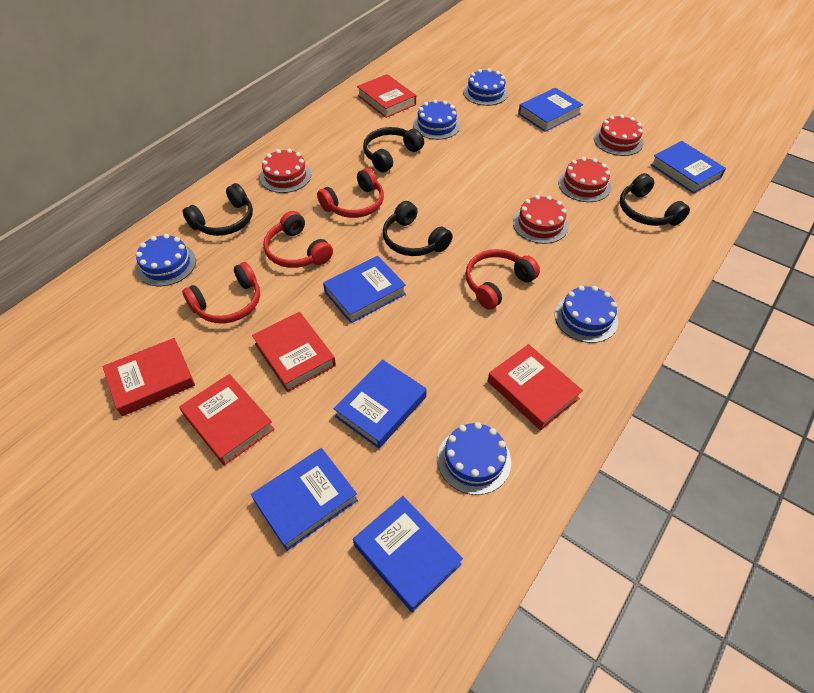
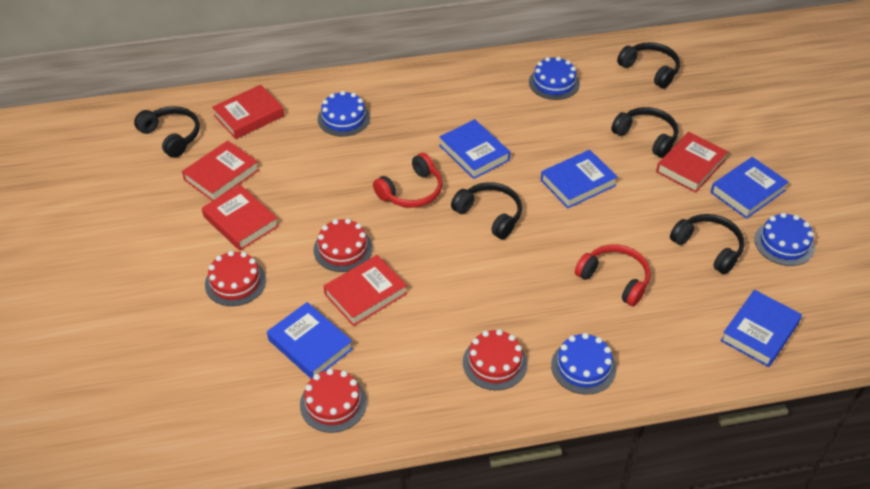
black headphones: [183,183,253,236] [363,127,424,173] [383,201,452,256] [620,173,690,226] = 4 -> [134,106,199,158] [451,182,522,239] [611,107,678,158] [617,42,680,89] [670,214,745,274] = 5
blue book: [251,448,358,551] [323,256,406,323] [333,359,427,449] [353,496,463,612] [518,88,583,132] [650,141,726,194] = 6 -> [267,302,353,379] [439,119,510,179] [541,150,618,208] [710,157,789,219] [721,290,802,367] = 5
blue cake: [136,234,196,286] [413,100,460,140] [437,422,511,495] [463,68,508,106] [555,286,618,343] = 5 -> [318,91,370,136] [529,56,580,100] [551,333,616,395] [754,212,815,266] = 4
red headphones: [182,262,260,324] [263,211,333,268] [317,168,384,218] [466,249,540,310] = 4 -> [373,153,443,208] [575,244,651,306] = 2

